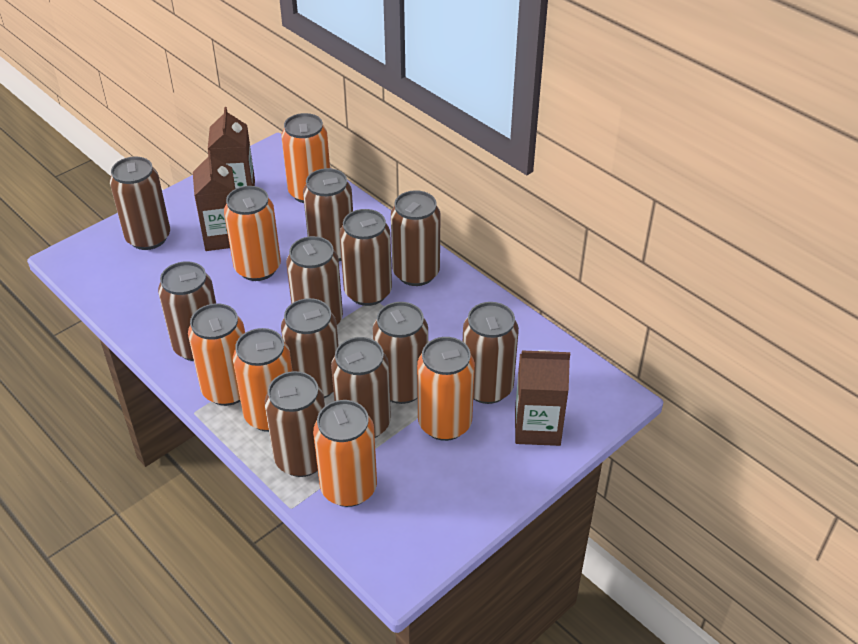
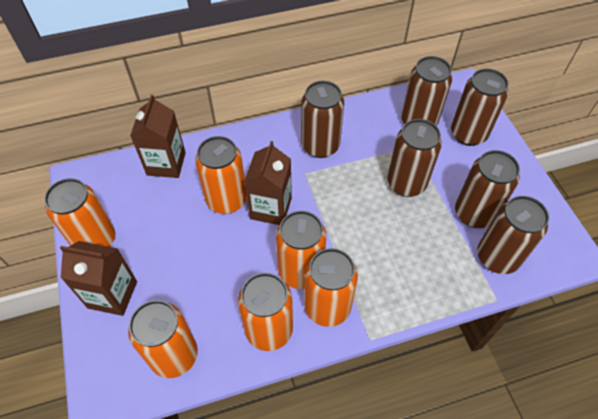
brown can: [110,157,170,250] [158,261,216,361] [265,371,325,477] [281,298,339,398] [286,236,343,324] [303,168,353,261] [331,337,391,438] [340,209,392,306] [373,302,428,404] [391,190,441,286] [463,302,519,404] = 11 -> [301,81,344,158] [387,119,442,197] [401,56,452,126] [451,69,509,146] [455,150,520,228] [477,196,549,274] = 6

